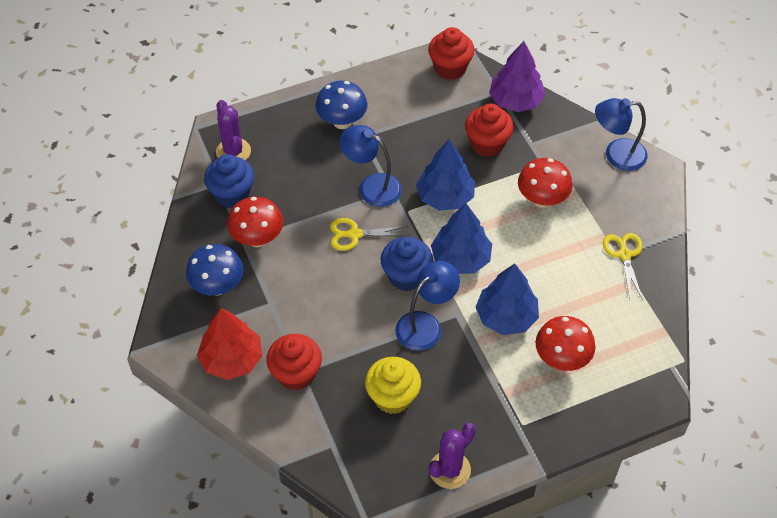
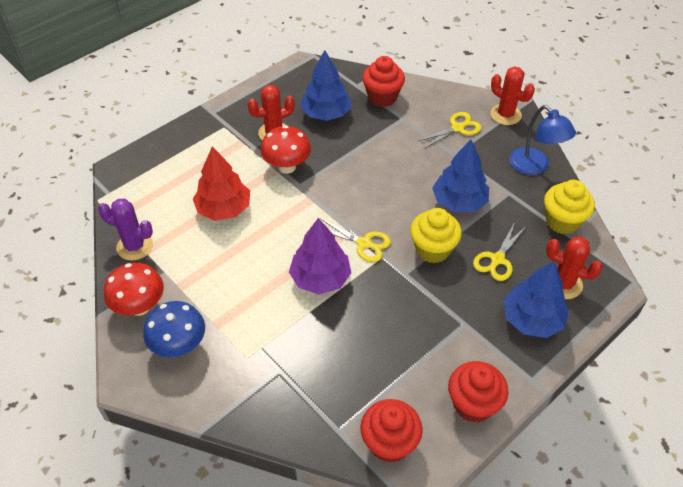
blue cupcake: [204,154,254,208] [381,237,433,291] = 2 -> none = 0
blue lamp: [340,125,402,207] [395,261,460,351] [595,98,648,171] = 3 -> [509,105,576,175] = 1
blue mushroom: [186,244,243,295] [315,81,368,129] = 2 -> [143,301,205,357] = 1
purple cactus: [216,100,251,160] [429,423,476,489] = 2 -> [98,199,153,260] = 1
red cactus: none = 0 -> [247,85,295,141] [490,66,535,125] [546,237,603,299] = 3
red mushroom: [227,197,283,247] [518,158,572,208] [535,316,596,371] = 3 -> [104,263,164,316] [260,125,311,174] = 2
yellow cupcake: [365,357,421,414] = 1 -> [410,208,462,263] [544,180,595,234] = 2
yellow scissors: [330,218,410,251] [603,233,643,300] = 2 -> [321,219,391,262] [418,112,481,148] [473,222,525,281] = 3

